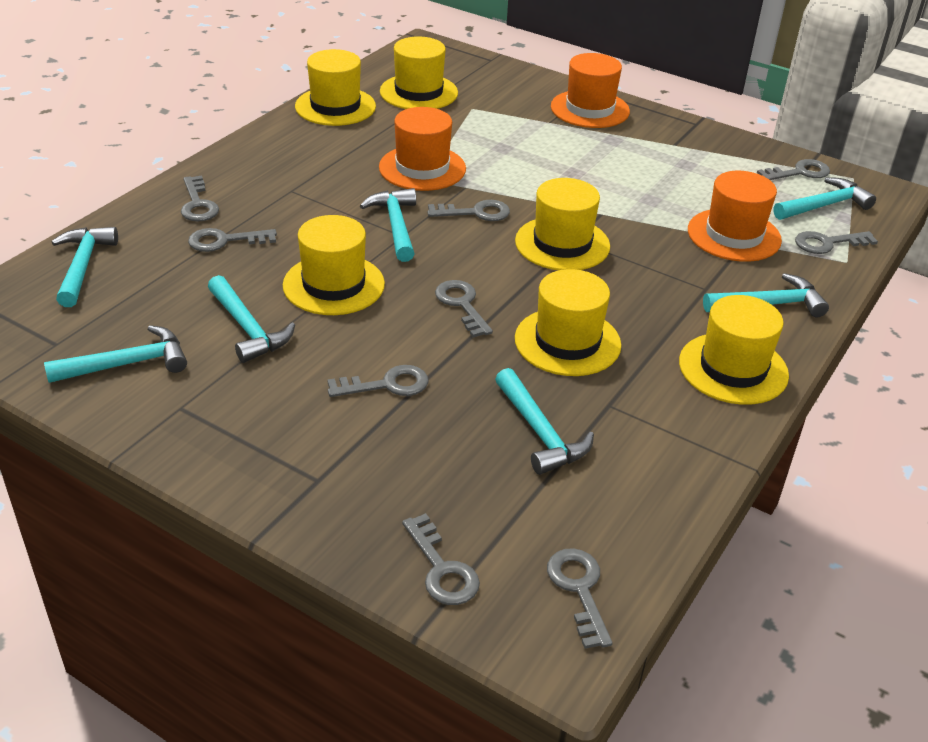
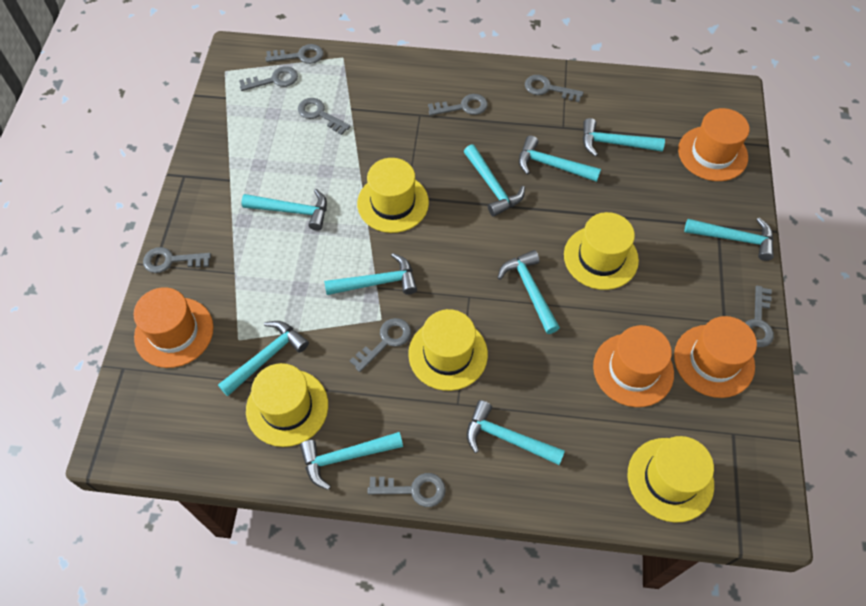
orange hat: [379,107,466,191] [551,53,630,128] [688,171,782,262] = 3 -> [134,287,213,368] [593,325,674,407] [674,316,757,398] [678,108,750,181] = 4
turquoise hammer: [44,325,187,383] [52,227,118,307] [208,275,295,363] [360,188,416,262] [495,368,594,475] [703,273,829,317] [773,177,876,220] = 7 -> [218,321,309,396] [242,189,327,231] [300,432,403,490] [324,253,417,295] [464,144,525,217] [467,400,565,465] [498,250,560,334] [519,136,601,182] [583,118,665,157] [684,218,774,261] = 10
yellow hat: [283,215,385,315] [295,49,376,126] [380,36,458,109] [515,178,610,270] [515,269,621,376] [679,295,789,405] = 6 -> [246,363,328,447] [357,158,429,233] [408,309,488,391] [564,212,639,290] [628,436,714,523] = 5

